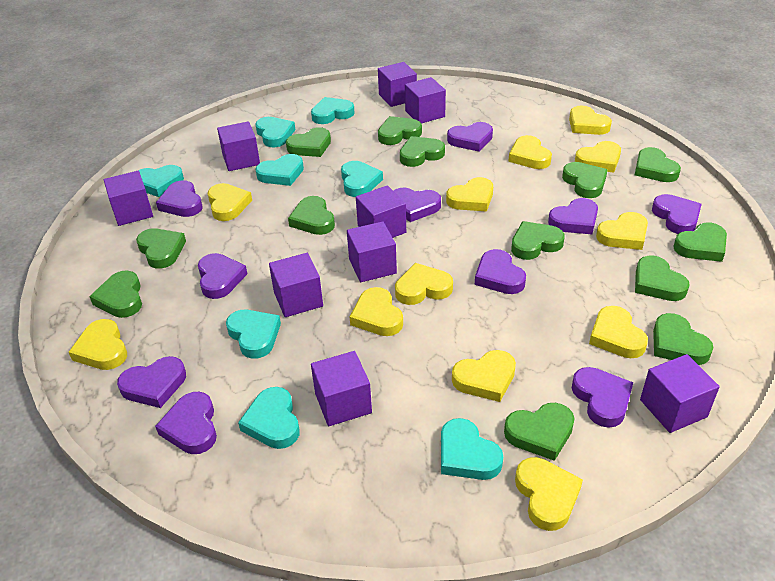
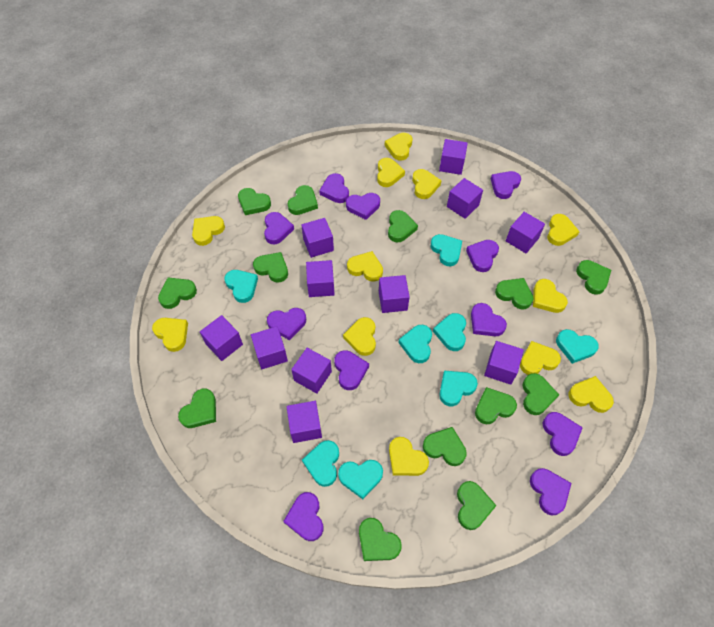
purple cube: [104,171,153,226] [217,121,260,171] [269,253,323,317] [311,351,372,426] [347,221,397,282] [356,185,406,238] [378,62,417,107] [405,77,446,124] [640,354,720,433] = 9 -> [200,315,243,361] [251,326,288,369] [286,401,322,443] [291,348,332,394] [301,218,334,258] [306,260,335,297] [379,275,410,313] [439,139,468,175] [447,178,483,219] [484,341,524,385] [506,212,545,253] = 11
purple heart: [117,356,186,408] [155,392,217,454] [156,180,203,217] [198,253,247,299] [394,188,441,222] [447,122,493,152] [475,249,526,294] [548,198,598,234] [572,367,633,428] [652,194,702,234] = 10 -> [264,212,294,245] [267,308,306,340] [283,492,324,541] [319,173,349,203] [334,350,369,390] [346,193,380,220] [466,240,499,272] [471,303,507,336] [491,171,521,199] [530,468,572,516] [543,412,583,456] = 11

